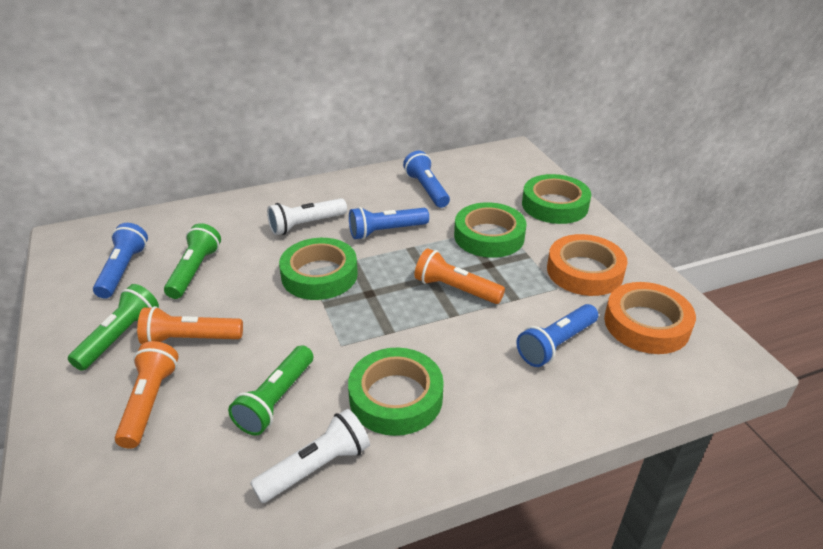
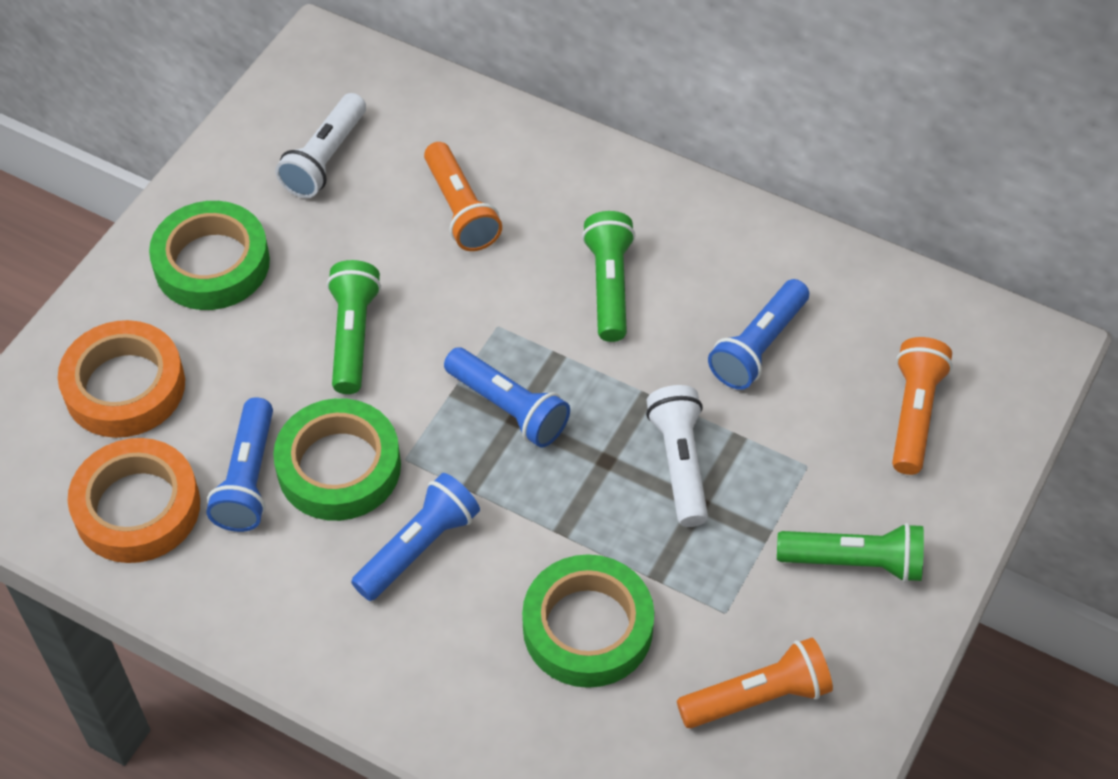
green tape: [279,238,358,300] [348,348,444,436] [454,202,527,258] [522,174,591,224] = 4 -> [149,201,270,310] [273,398,401,521] [522,554,654,688] = 3

